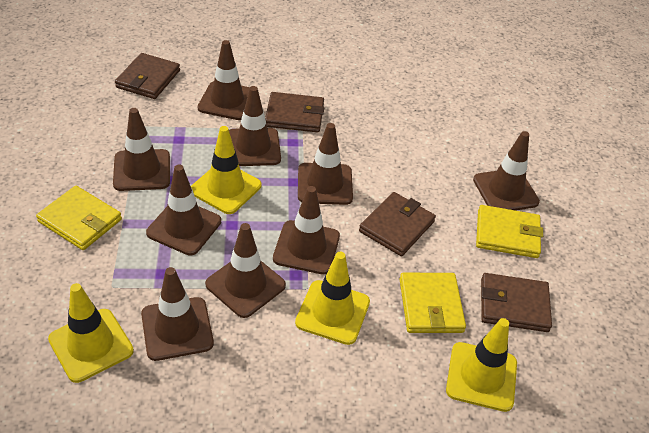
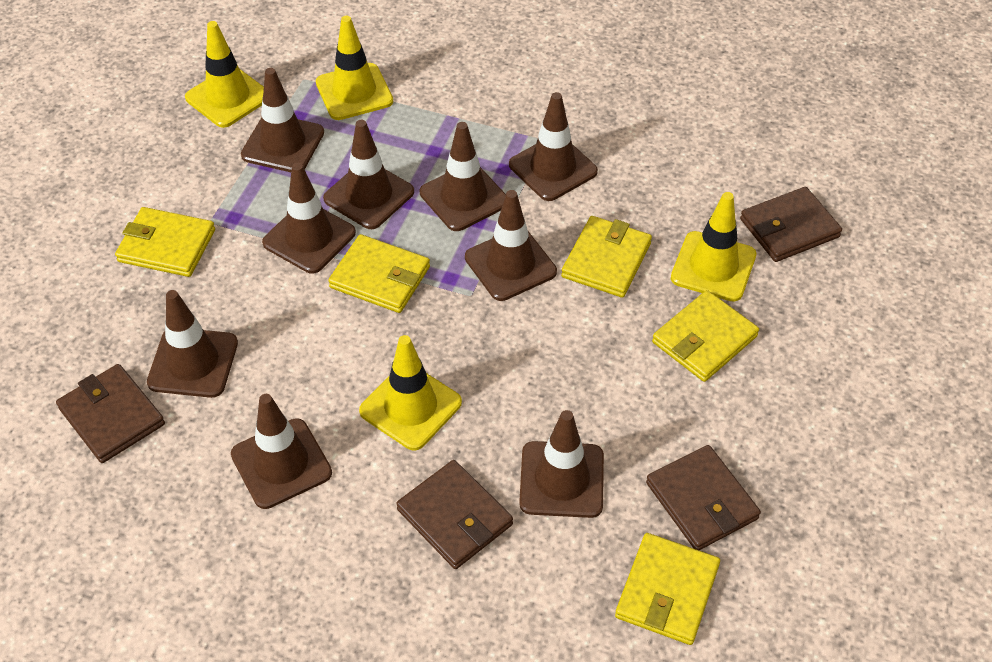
yellow wallet: [36,186,122,250] [400,273,466,333] [476,205,543,258] = 3 -> [115,207,215,277] [328,234,430,313] [561,216,652,298] [615,533,720,645] [652,290,759,382] = 5

